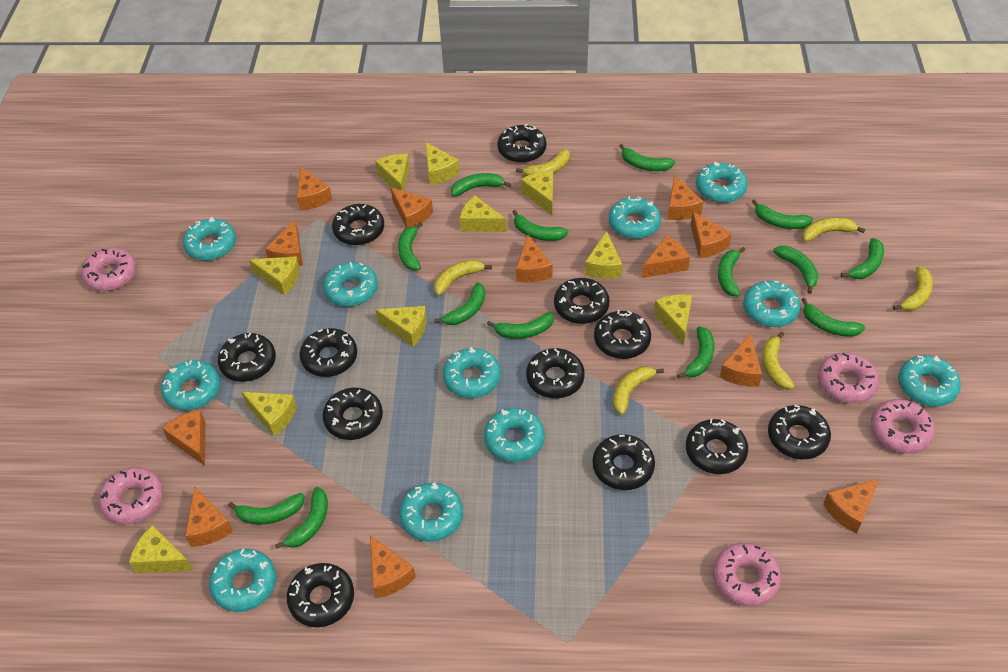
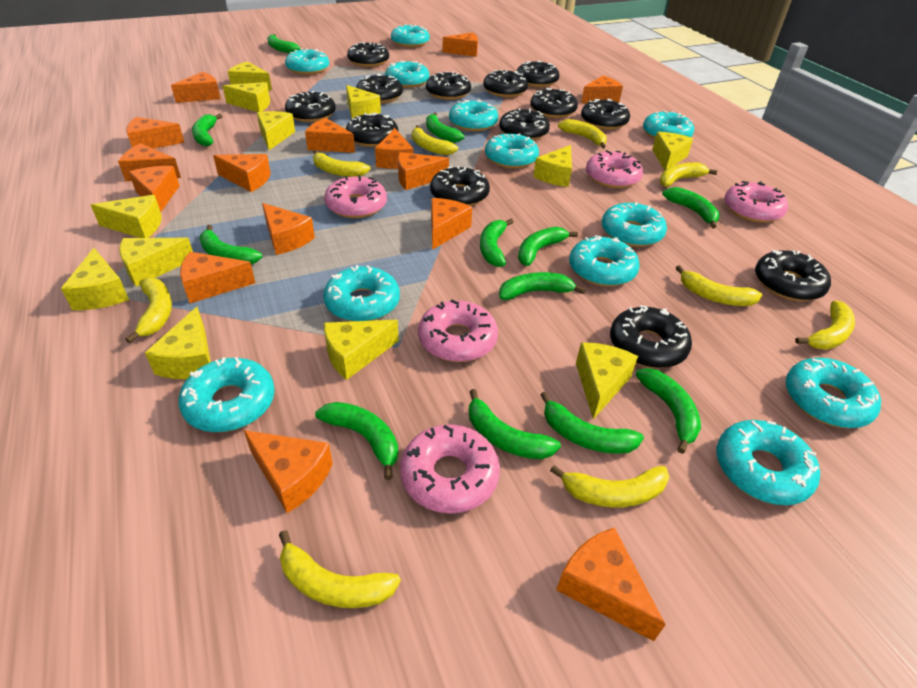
black donut: [218,333,276,382] [287,563,354,627] [300,328,357,377] [323,388,383,440] [332,204,384,245] [497,124,546,163] [526,348,585,398] [554,278,610,324] [592,434,655,490] [594,310,651,359] [686,419,748,474] [768,405,831,459] = 12 -> [285,91,336,122] [346,113,399,147] [347,42,389,67] [356,74,403,103] [426,71,471,100] [430,166,490,206] [483,69,528,97] [499,108,550,140] [517,60,559,87] [530,88,578,118] [581,99,630,130] [610,305,692,368] [755,250,831,301] = 13
green banana: [228,493,304,524] [275,487,328,549] [398,222,423,271] [434,282,485,325] [451,173,511,197] [487,312,554,339] [512,210,569,241] [619,144,675,171] [677,326,715,379] [718,247,745,296] [752,199,813,229] [773,246,818,294] [801,298,865,337] [841,238,884,279] = 14 -> [192,114,222,146] [199,225,262,264] [267,34,300,53] [315,402,398,480] [426,112,465,143] [469,389,561,459] [480,219,514,267] [499,272,586,300] [518,226,578,266] [540,392,644,454] [636,368,701,454] [662,187,720,229] = 12
orange cheese: [162,410,206,466] [185,486,233,547] [265,220,303,266] [297,166,332,211] [370,535,416,598] [391,188,433,228] [516,235,553,282] [642,235,690,278] [667,175,703,220] [691,212,732,258] [720,333,762,387] [823,478,880,534] = 12 -> [118,143,181,181] [126,117,185,149] [129,166,180,212] [171,72,221,103] [180,252,255,303] [213,154,271,192] [244,430,333,513] [262,203,315,255] [305,118,355,153] [375,128,414,169] [398,152,449,190] [431,198,472,250] [442,32,478,57] [556,527,666,641] [581,75,623,103] = 15
turquoise donut: [161,360,220,411] [183,217,236,261] [209,549,276,612] [323,262,378,307] [399,482,463,542] [443,347,501,398] [484,408,545,462] [609,196,661,239] [696,162,748,203] [743,281,801,327] [898,355,961,407] = 11 -> [179,357,275,432] [285,49,329,75] [323,265,400,321] [385,60,429,88] [391,24,430,47] [449,100,498,131] [485,133,539,169] [569,235,640,287] [602,202,667,247] [643,110,694,139] [717,420,820,505] [786,358,881,428] = 12
yellow banana: [434,260,492,296] [516,149,570,176] [613,366,664,415] [762,332,794,389] [802,217,865,242] [893,266,933,311] = 6 -> [125,277,172,343] [279,530,401,608] [313,150,371,177] [412,125,458,155] [550,465,669,508] [558,119,607,148] [660,162,717,187] [676,265,762,306] [795,301,855,350] = 9
yellow cheese: [129,525,193,573] [242,392,297,436] [249,256,300,295] [375,154,410,191] [375,306,427,346] [425,142,460,185] [460,196,507,232] [521,171,553,215] [585,231,622,279] [654,295,692,346] = 10 -> [61,248,129,310] [91,195,162,238] [119,238,193,287] [145,307,211,379] [223,82,270,112] [228,61,272,90] [257,111,295,150] [324,320,399,380] [346,85,381,118] [533,145,572,187] [576,343,638,419] [652,132,693,171] = 12

